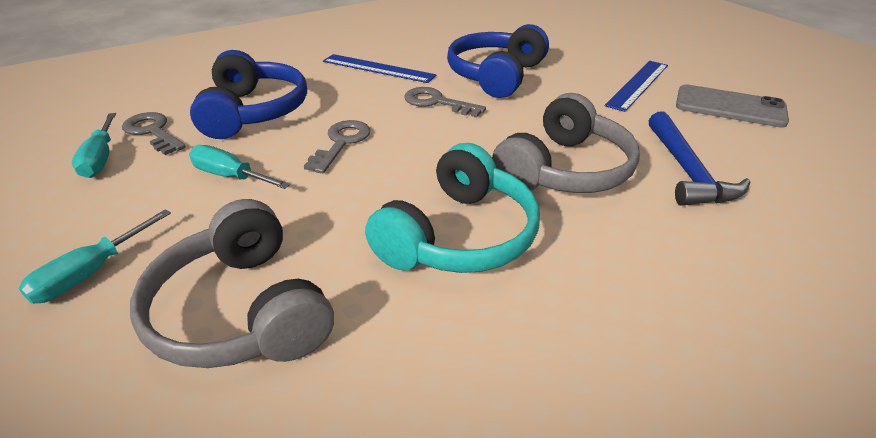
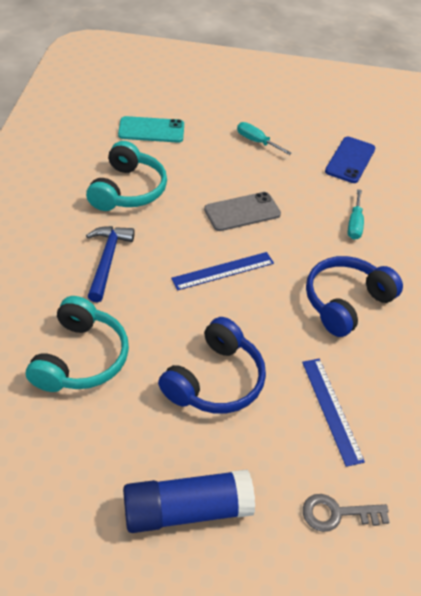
blue glue stick: none = 0 -> [123,469,255,533] = 1
blue phone: none = 0 -> [325,137,376,183] = 1
grey headphones: [130,199,334,368] [492,93,640,193] = 2 -> none = 0
grey key: [122,112,186,155] [304,120,370,173] [404,87,486,117] = 3 -> [303,494,389,532] = 1
turquoise headphones: [365,143,540,273] = 1 -> [26,296,129,392] [86,141,167,211] = 2
turquoise phone: none = 0 -> [118,116,184,143] = 1
turquoise screwdriver: [19,209,171,304] [72,113,116,178] [189,145,290,189] = 3 -> [237,122,292,155] [347,189,364,240] = 2

